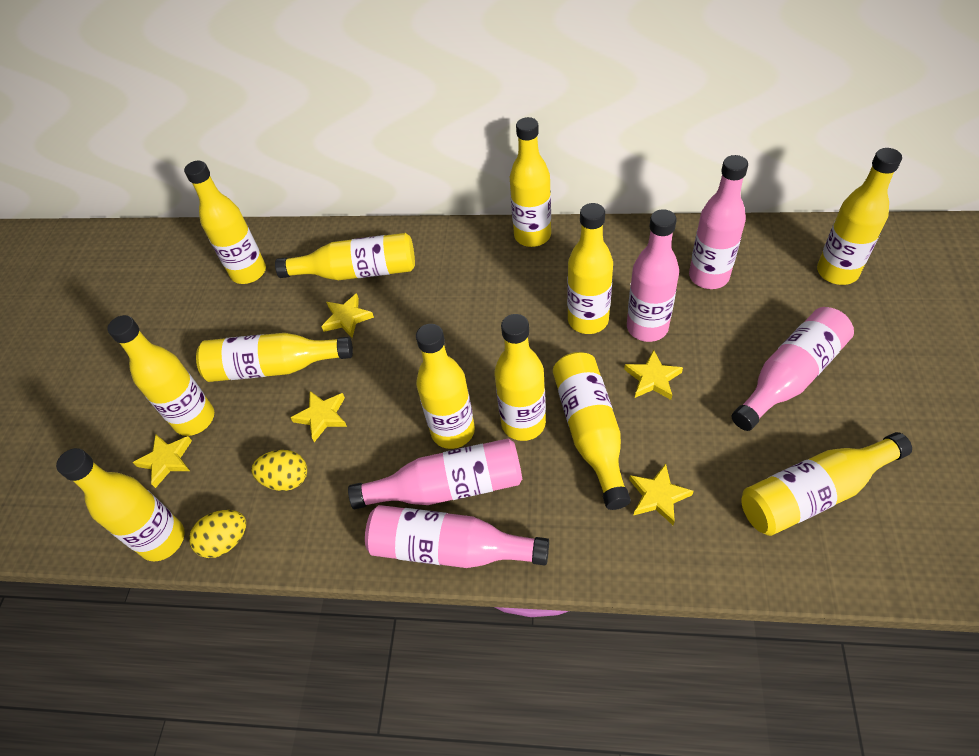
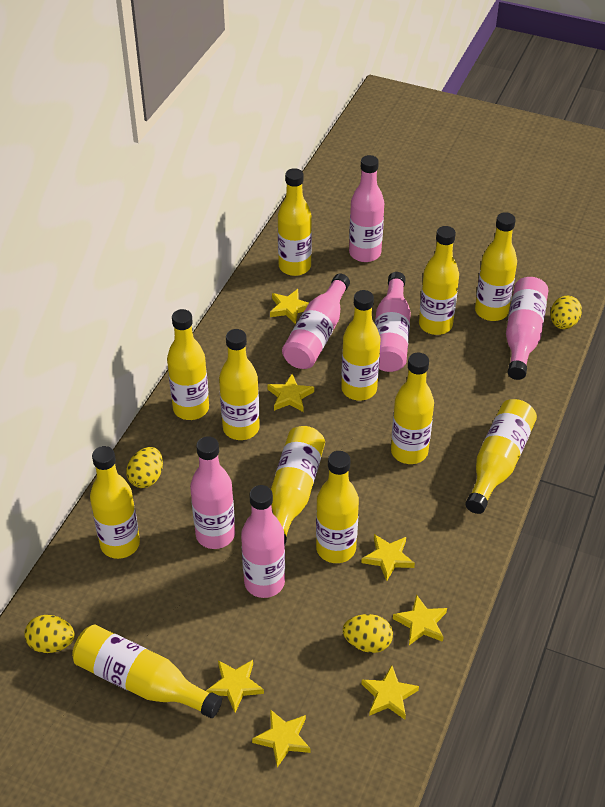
pink bottle: [348,438,522,509] [365,505,549,568] [627,209,679,342] [689,155,748,289] [732,307,854,431] = 5 -> [190,436,235,549] [241,485,285,598] [282,274,350,369] [349,155,384,262] [375,272,411,372] [506,277,548,380] = 6
yellow egg: [189,510,246,558] [251,450,307,491] = 2 -> [24,615,75,653] [126,447,163,488] [343,614,393,653] [550,296,582,329] = 4
yellow star: [133,435,192,488] [290,391,347,442] [321,293,374,338] [624,350,683,400] [629,464,694,525] = 5 -> [206,660,264,712] [252,709,311,767] [267,374,314,412] [270,289,309,324] [361,534,415,581] [361,665,419,719] [393,594,447,645] = 7

